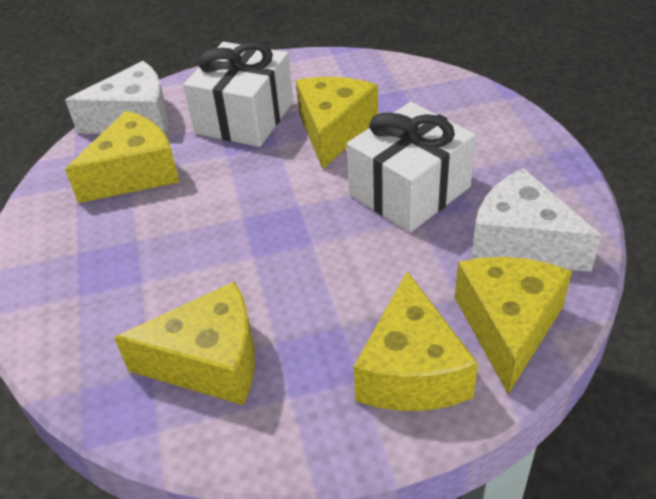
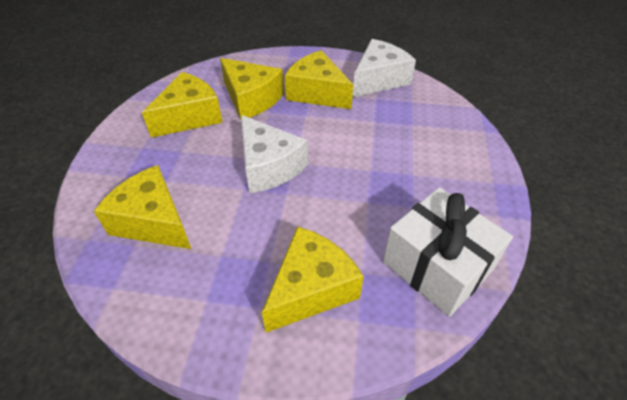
white gift: [184,42,293,147] [347,102,476,233] = 2 -> [383,187,513,317] = 1

